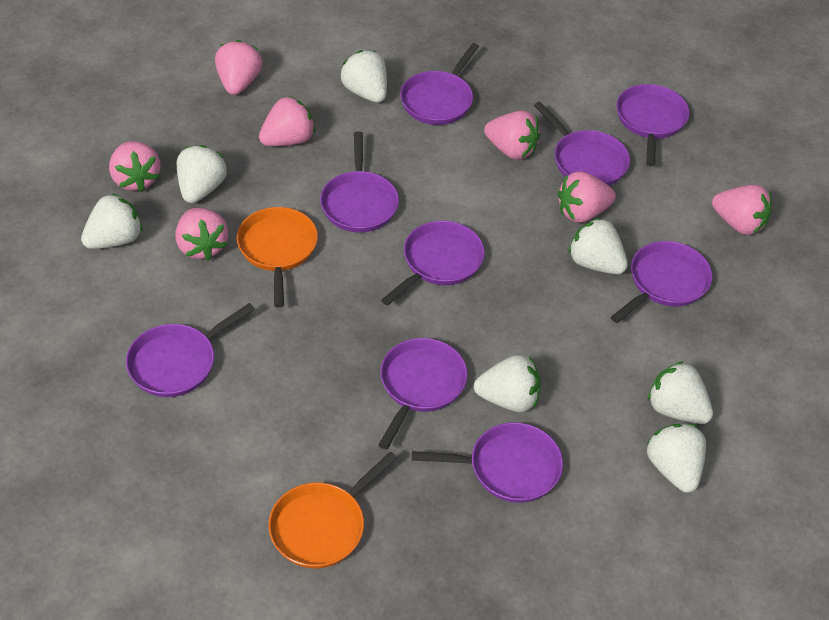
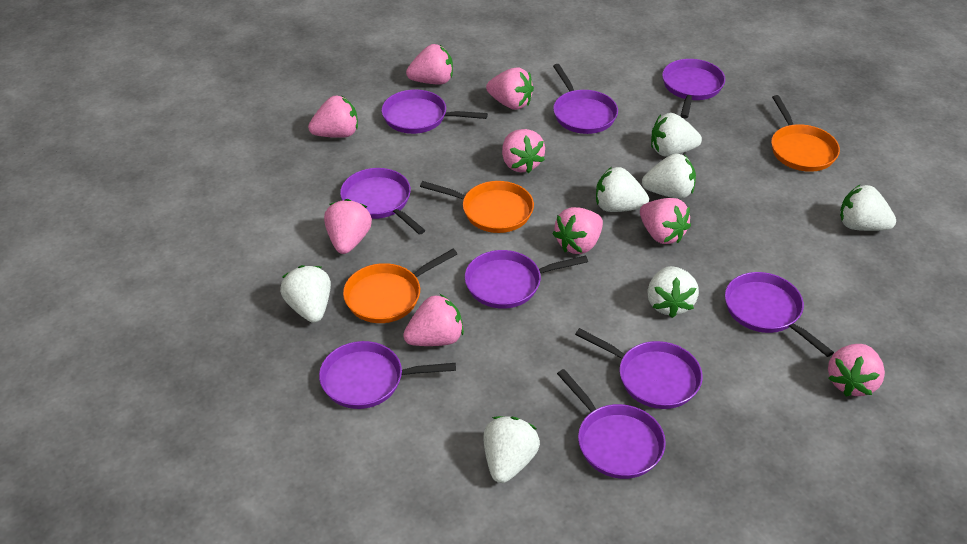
orange pan: [237,207,318,308] [268,452,398,568] = 2 -> [343,249,457,323] [420,181,534,233] [771,95,840,172] = 3
pink strawberry: [109,141,161,192] [176,208,228,261] [215,40,262,95] [259,96,315,146] [484,110,540,160] [558,172,616,222] [712,184,772,235] = 7 -> [308,96,358,138] [324,199,372,254] [403,294,464,346] [406,44,453,85] [486,68,534,110] [502,129,545,173] [553,207,603,254] [640,198,691,244] [828,344,885,397] = 9

